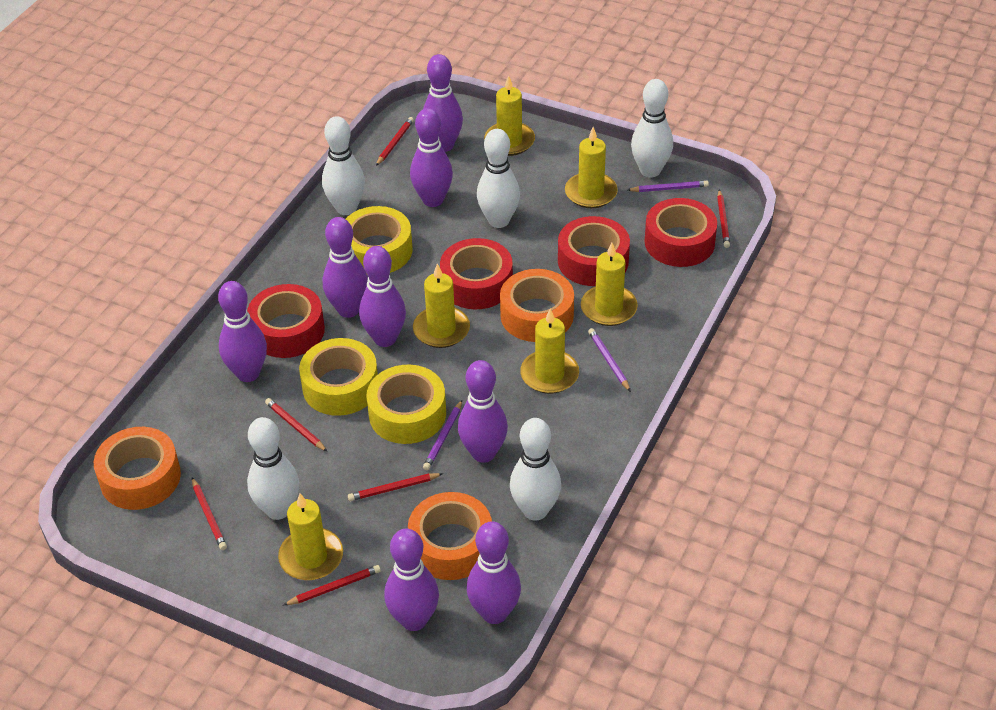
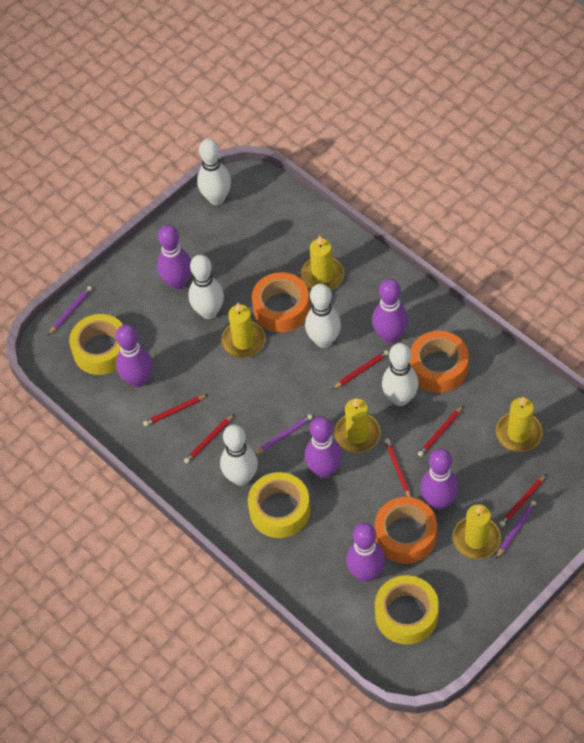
purple bowling pin: [218,281,267,382] [323,217,368,318] [359,246,406,347] [384,529,439,631] [410,108,453,207] [423,54,463,152] [458,360,508,463] [467,521,521,624] = 8 -> [116,324,152,387] [157,225,191,290] [304,416,342,478] [346,523,385,582] [372,279,408,343] [420,448,459,509] = 6
red tape: [247,284,325,358] [440,238,513,309] [558,216,630,286] [644,198,717,267] = 4 -> none = 0
yellow candle: [278,493,343,580] [413,264,470,348] [484,75,535,156] [520,309,579,394] [565,127,618,208] [581,242,638,326] = 6 -> [221,303,265,358] [301,236,344,290] [334,398,381,453] [453,504,501,559] [496,396,542,452] = 5

